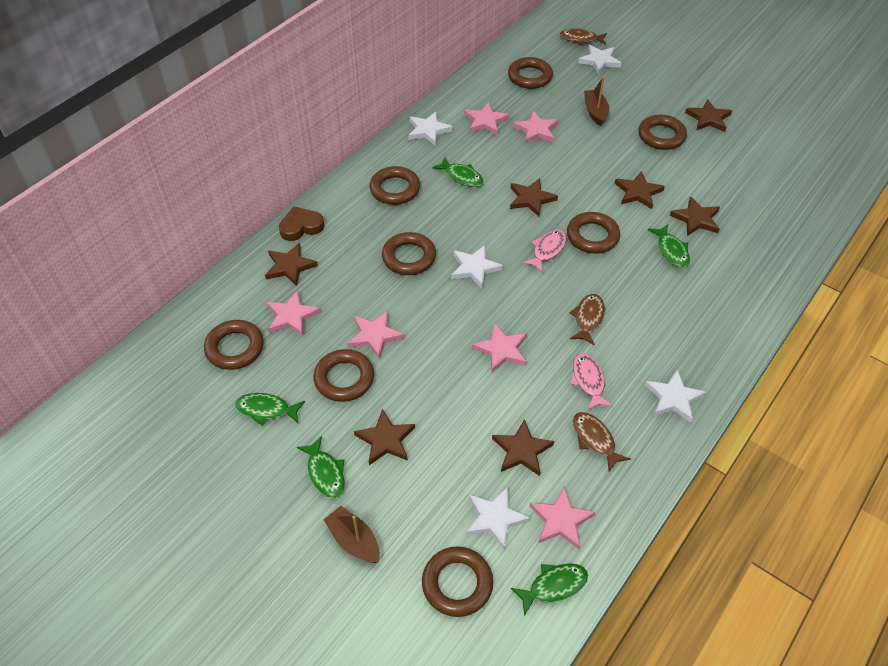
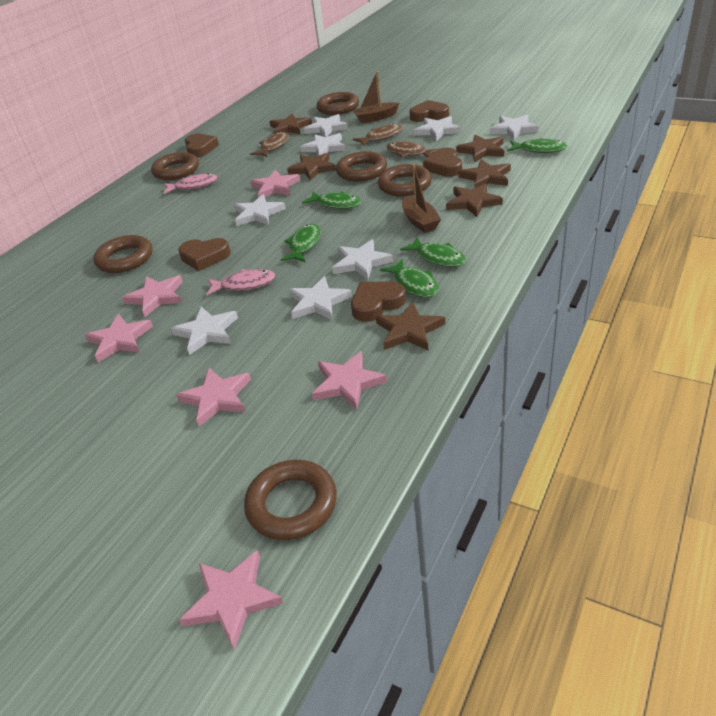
brown heart: [279,207,324,241] = 1 -> [178,238,231,271] [185,134,219,157] [351,281,406,322] [410,100,449,122] [423,148,462,177] = 5
brown ring: [204,320,264,370] [313,349,374,402] [370,166,420,205] [382,232,436,275] [422,546,493,617] [508,57,553,89] [567,212,620,253] [638,115,687,150] = 8 -> [94,235,152,273] [151,152,199,180] [244,460,337,540] [317,92,359,115] [336,151,387,182] [378,164,432,196] = 6
brown star: [265,243,318,286] [354,409,415,465] [492,419,554,476] [510,178,558,217] [614,171,665,209] [670,196,720,236] [685,99,732,132] = 7 -> [270,114,312,134] [287,153,336,181] [376,302,445,350] [446,183,503,217] [456,135,504,162] [459,159,511,188] = 6
white star: [408,112,453,146] [451,245,503,288] [466,486,530,550] [578,45,622,75] [645,370,706,423] = 5 -> [171,307,238,355] [234,194,286,226] [289,276,352,320] [300,133,346,156] [304,114,348,137] [332,239,393,280] [414,116,460,141] [489,115,539,140] = 8

